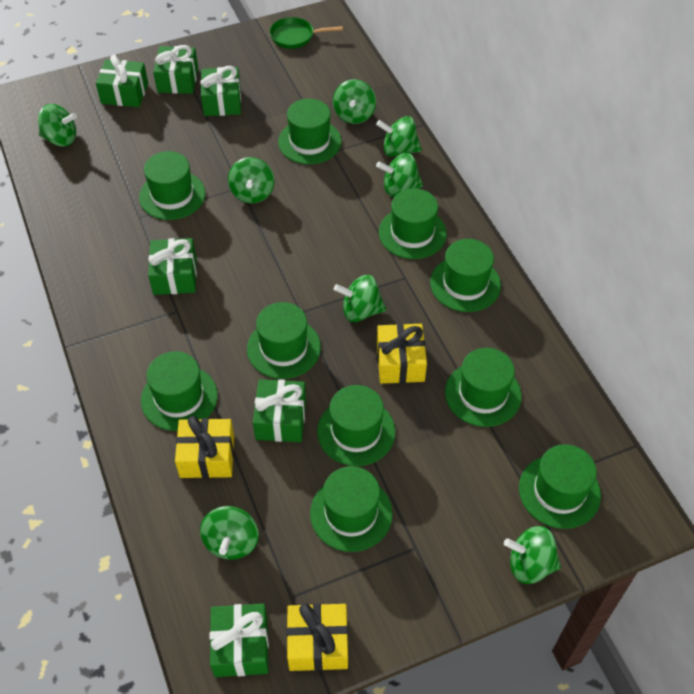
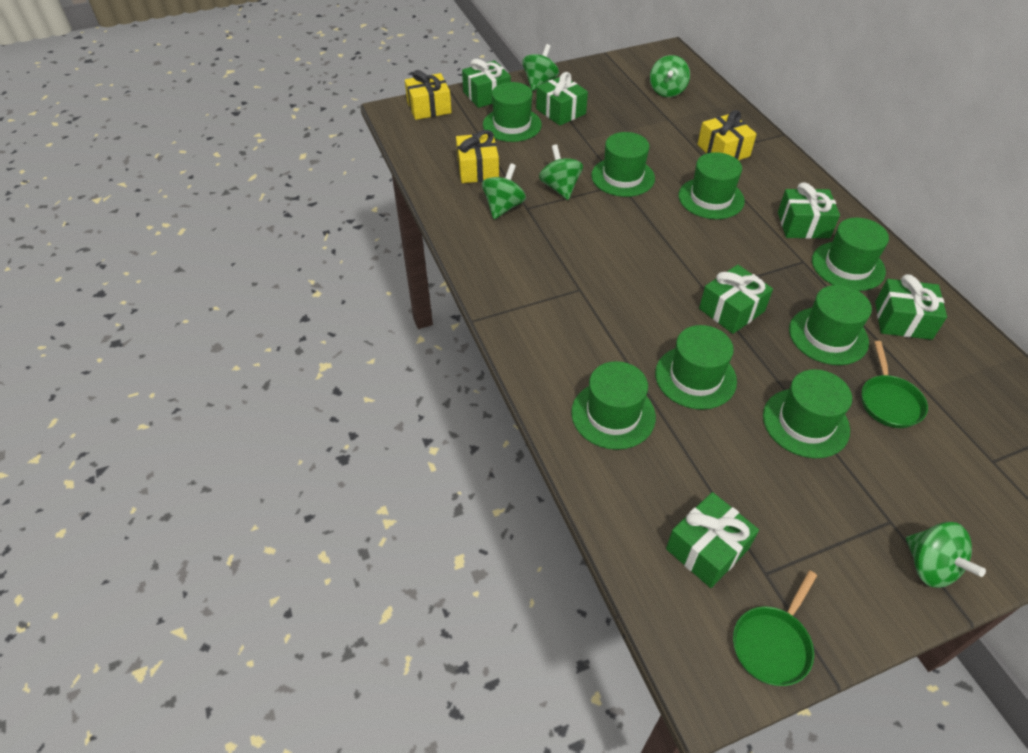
green hat: [139,151,205,220] [141,351,218,431] [247,302,321,379] [278,99,342,164] [310,466,393,552] [317,385,395,466] [379,188,447,259] [430,239,501,312] [445,348,521,427] [519,444,601,529] = 10 -> [483,82,542,142] [571,361,656,450] [591,132,655,197] [655,325,737,410] [679,152,745,219] [763,369,852,458] [789,285,872,365] [812,218,889,291] = 8
green pan: [269,17,343,49] = 1 -> [733,570,817,686] [861,341,928,428] = 2
green spinning top: [38,104,77,147] [200,506,259,560] [228,157,274,203] [333,79,376,124] [334,275,386,322] [376,116,422,157] [376,153,423,197] [504,526,561,584] = 8 -> [482,163,526,219] [522,44,559,91] [539,144,583,200] [650,55,690,97] [906,522,986,588] = 5

